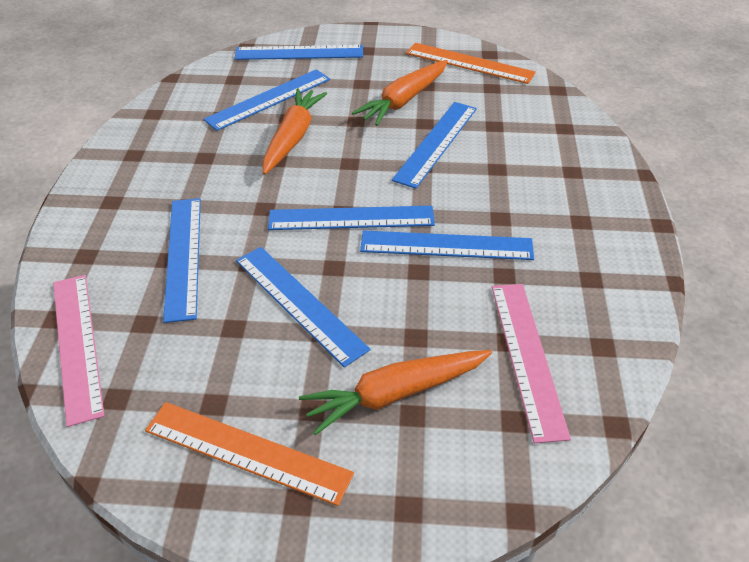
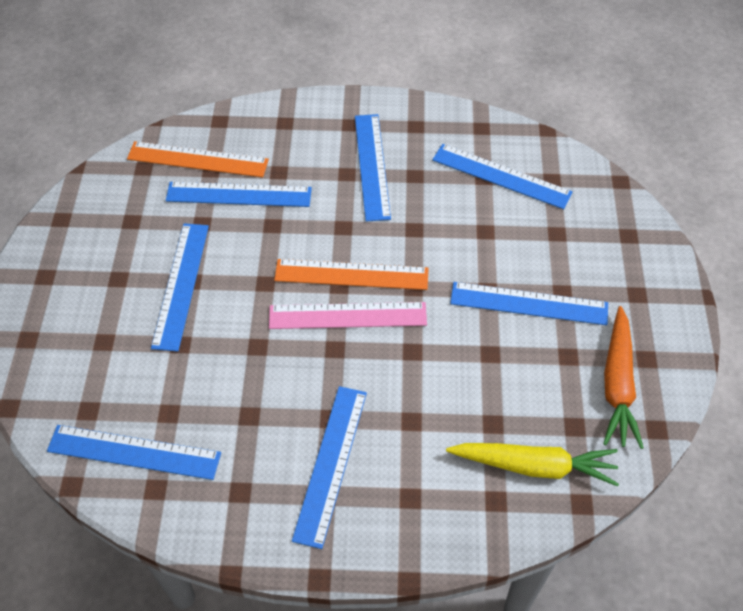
orange carrot: [262,88,327,175] [299,350,492,435] [352,60,448,126] = 3 -> [603,306,644,449] = 1
pink ruler: [53,275,105,427] [492,284,571,443] = 2 -> [269,302,427,329] = 1
yellow carrot: none = 0 -> [446,443,619,486] = 1

